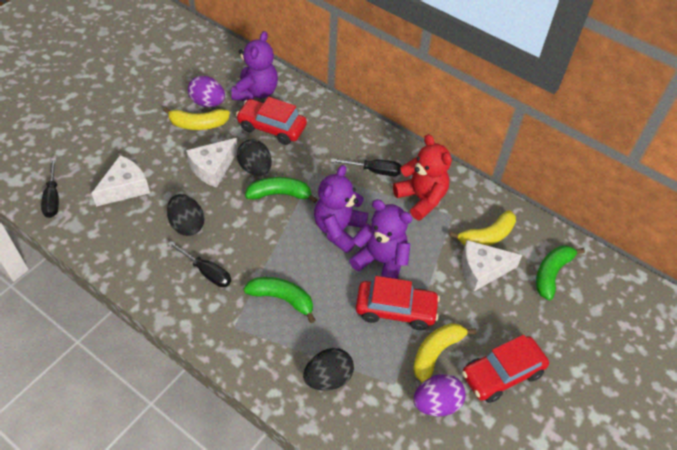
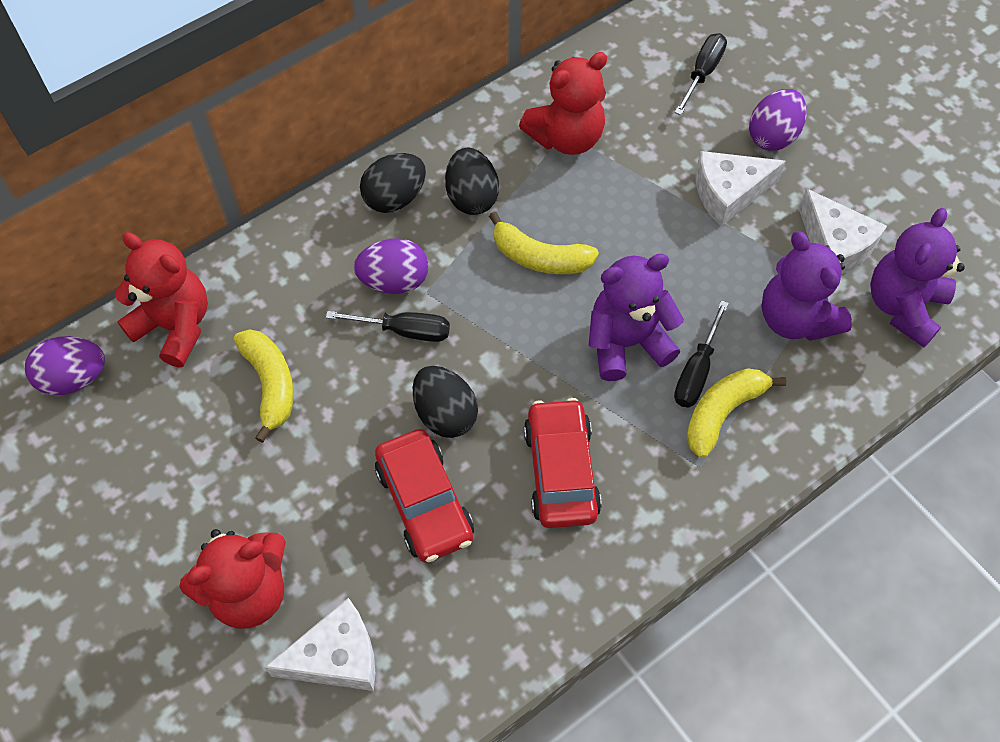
green banana: [244,277,316,323] [245,177,318,203] [536,246,585,301] = 3 -> none = 0
purple egg: [188,76,225,107] [413,374,466,417] = 2 -> [25,336,105,395] [354,238,429,294] [749,89,807,150] = 3
red car: [236,97,307,145] [356,276,440,330] [462,335,549,403] = 3 -> [375,429,474,563] [524,398,602,528] = 2
red teddy bear: [393,134,452,221] = 1 -> [114,232,208,367] [179,529,286,629] [519,52,607,155] = 3

